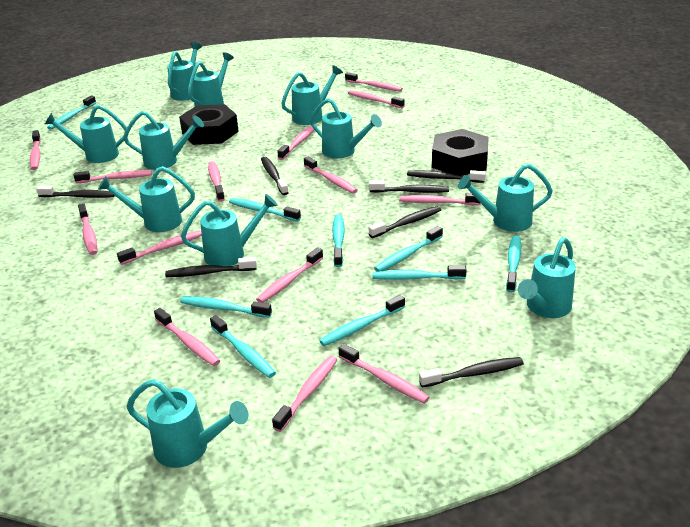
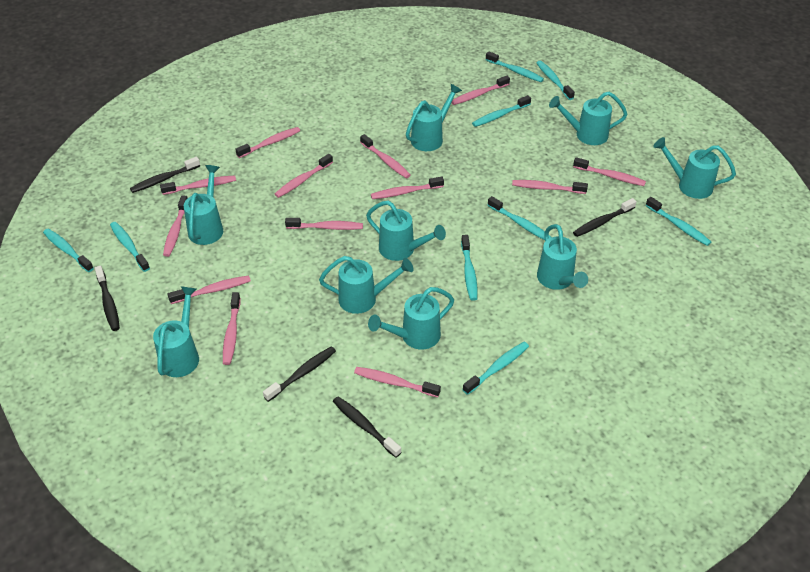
black nut: [179,104,239,145] [432,129,489,176] = 2 -> none = 0
black toothbrush: [36,186,115,198] [165,257,257,277] [261,157,289,195] [369,181,449,193] [369,206,441,238] [407,170,486,183] [419,357,524,387] = 7 -> [95,266,120,331] [130,157,200,193] [263,346,336,402] [333,397,401,458] [573,198,637,237] = 5
pink toothbrush: [30,130,41,170] [74,170,152,183] [78,203,97,255] [117,231,202,265] [154,308,220,366] [208,161,225,202] [256,248,323,303] [272,356,338,432] [277,126,314,160] [304,156,358,194] [339,344,430,404] [345,72,403,91] [348,90,405,108] [399,193,481,205] = 14 -> [160,175,236,195] [163,195,188,257] [167,275,251,304] [223,292,241,365] [235,127,300,158] [275,154,333,198] [285,218,363,230] [354,367,441,397] [360,134,411,178] [371,177,444,199] [451,76,510,105] [512,180,588,194] [573,157,646,186] = 13
turquoise watering can: [45,105,127,163] [98,166,195,232] [124,111,204,170] [126,379,249,468] [167,42,202,101] [181,194,278,266] [188,52,234,106] [281,65,343,125] [310,98,382,159] [458,164,553,232] [518,237,576,318] = 11 -> [153,286,199,377] [184,165,223,245] [319,256,413,314] [366,201,446,261] [368,287,454,350] [406,84,462,151] [537,224,588,290] [549,92,628,145] [653,137,736,199] = 9

